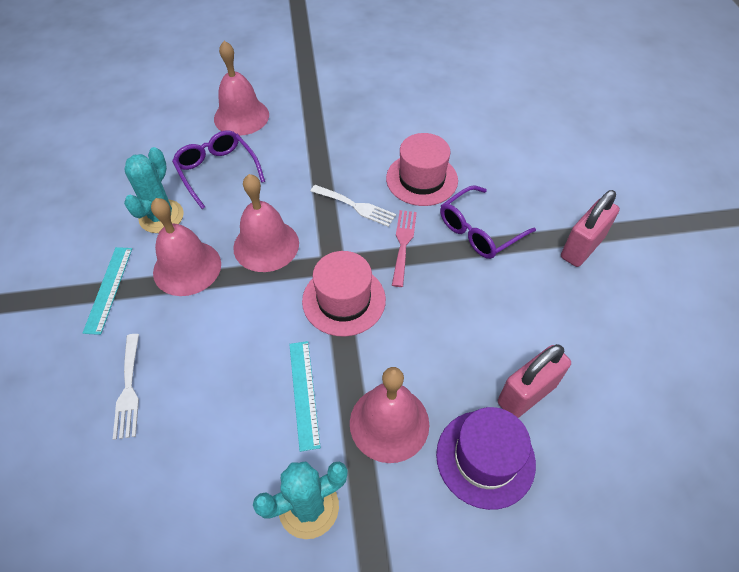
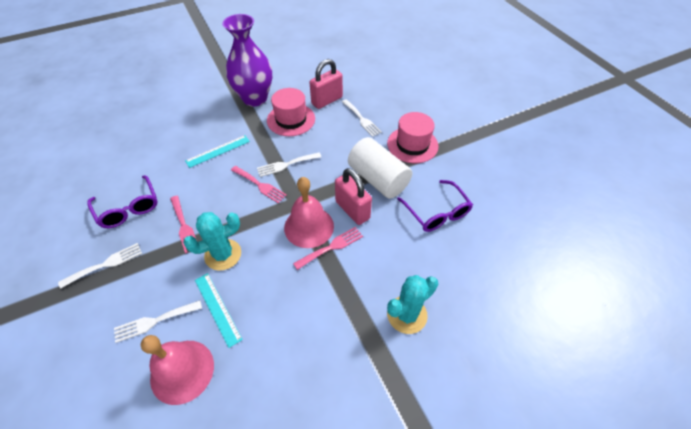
pink bell: [151,198,221,296] [214,41,269,136] [233,174,299,272] [350,367,429,463] = 4 -> [141,335,214,405] [284,177,334,248] = 2
pink fork: [392,210,417,287] = 1 -> [170,196,196,254] [231,166,287,203] [293,227,363,270] = 3
purple hat: [436,407,536,510] = 1 -> none = 0
purple vase: none = 0 -> [222,14,272,107] = 1
white cylinder: none = 0 -> [348,137,412,199] = 1
white fork: [113,334,139,440] [310,185,396,227] = 2 -> [58,243,142,289] [114,300,202,343] [257,152,321,177] [342,99,382,137] = 4

